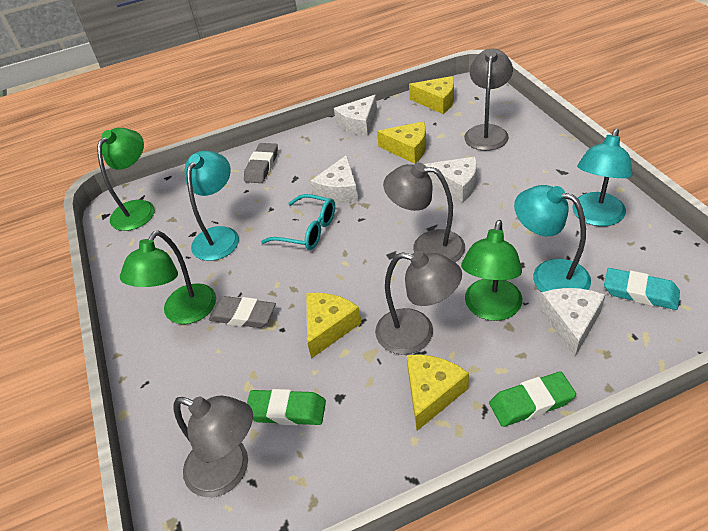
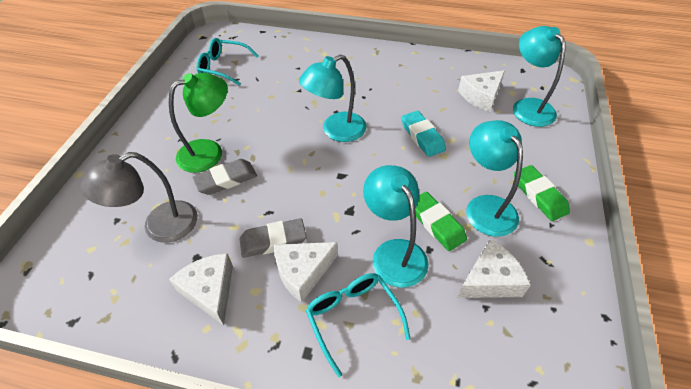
green lamp: [97,128,155,231] [120,231,216,324] [461,220,522,321] = 3 -> [169,73,228,173] = 1
grey lamp: [174,395,253,497] [375,251,462,355] [383,163,465,262] [464,49,513,151] = 4 -> [80,152,198,243] = 1
turquoise glasses: [261,194,335,250] = 1 -> [196,38,258,86] [306,273,411,377] = 2
turquoise lamp: [184,151,239,261] [514,185,591,292] [572,129,633,226] = 3 -> [299,55,366,142] [363,165,429,288] [466,120,523,237] [513,26,565,127] = 4
yellow cheese: [306,293,361,359] [377,121,426,164] [407,355,469,431] [409,76,454,114] = 4 -> none = 0

